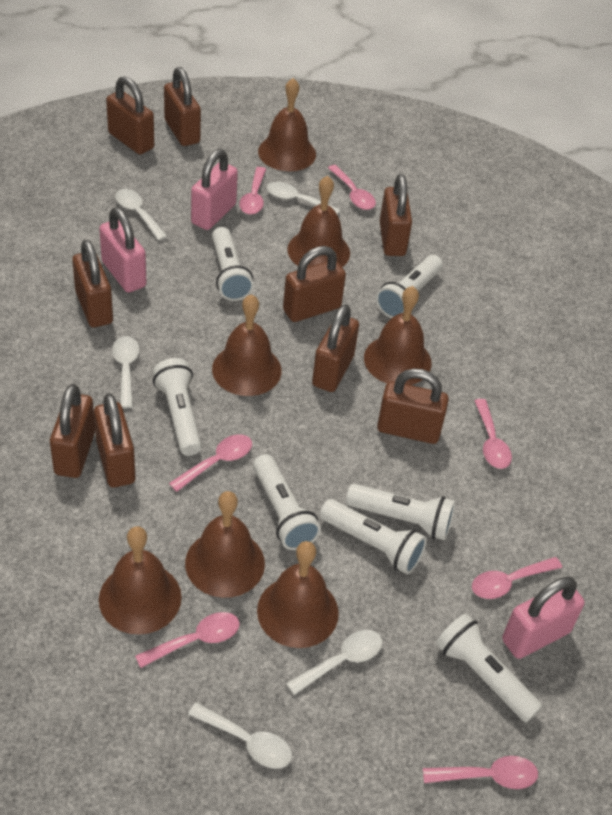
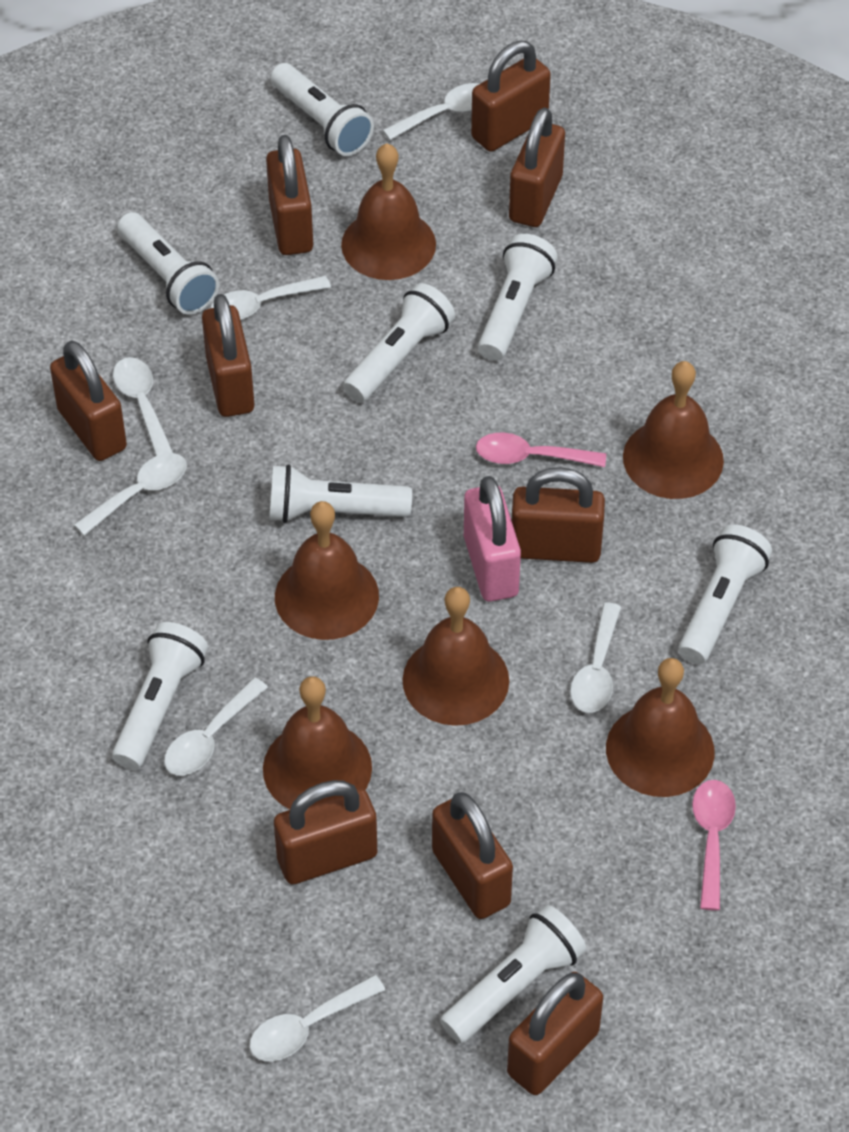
brown bell: [99,527,182,634] [185,491,265,598] [212,294,282,396] [257,541,339,648] [258,78,316,171] [287,176,350,267] [364,286,432,385] = 7 -> [263,676,372,809] [275,501,379,640] [341,143,436,280] [402,587,509,726] [606,658,715,797] [623,361,724,499] = 6
pink padlock: [99,207,147,293] [191,149,238,230] [502,577,585,659] = 3 -> [464,476,521,602] = 1
pink spoon: [135,612,240,668] [169,434,252,492] [239,167,266,215] [328,165,376,210] [423,756,538,789] [472,557,562,599] [474,399,512,469] = 7 -> [476,433,606,467] [692,780,736,911] = 2
white flashlight: [152,358,202,456] [212,227,254,301] [253,454,321,550] [320,499,427,574] [346,484,455,540] [376,255,443,318] [436,613,543,723] = 7 -> [112,622,208,769] [117,212,219,315] [269,464,412,523] [271,63,374,156] [343,283,455,402] [440,905,587,1043] [478,234,558,361] [679,525,772,664] = 8
white spoon: [112,336,140,408] [115,189,168,241] [188,703,292,769] [266,182,340,215] [286,630,382,695] = 5 -> [74,453,187,536] [113,357,173,456] [164,678,268,775] [211,276,331,320] [249,975,385,1061] [383,83,479,140] [570,603,621,713] = 7

